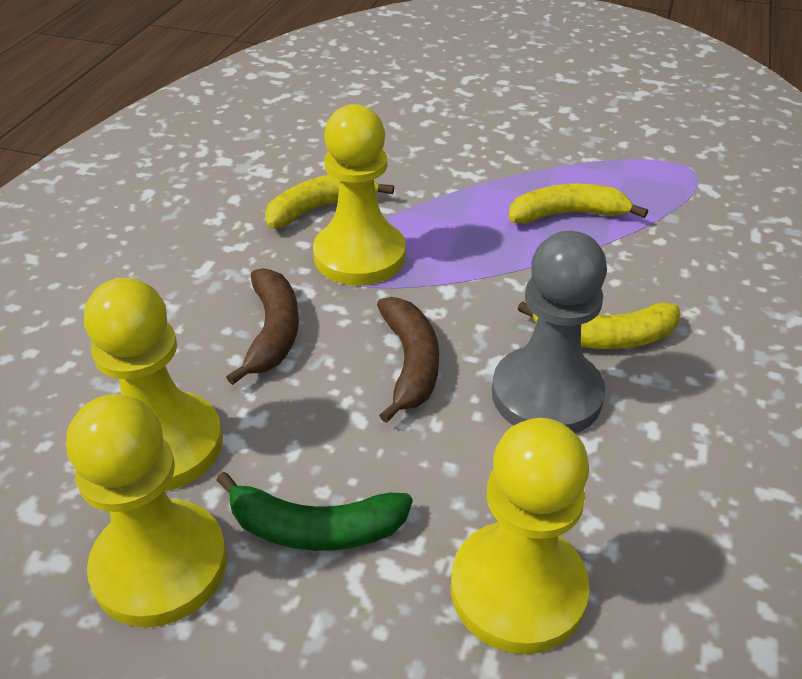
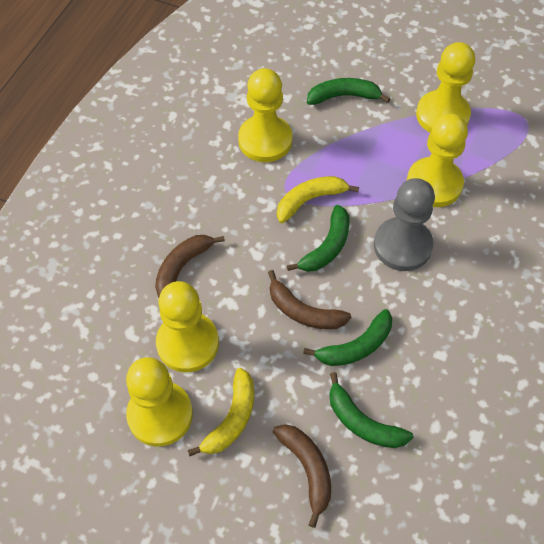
brown banana: [226,268,299,385] [377,297,439,423] = 2 -> [155,235,225,298] [268,270,351,330] [273,424,331,528] = 3
green banana: [216,472,413,551] = 1 -> [287,205,350,272] [303,309,392,366] [307,78,390,105] [329,372,414,448] = 4
yellow banana: [265,175,394,229] [509,183,648,224] [517,301,680,349] = 3 -> [188,368,254,456] [277,176,359,223] = 2
yellow pawn: [66,394,227,627] [84,278,223,491] [313,104,406,286] [451,418,590,654] = 4 -> [126,357,193,447] [156,281,219,372] [238,68,293,162] [406,114,468,207] [416,42,475,133] = 5

